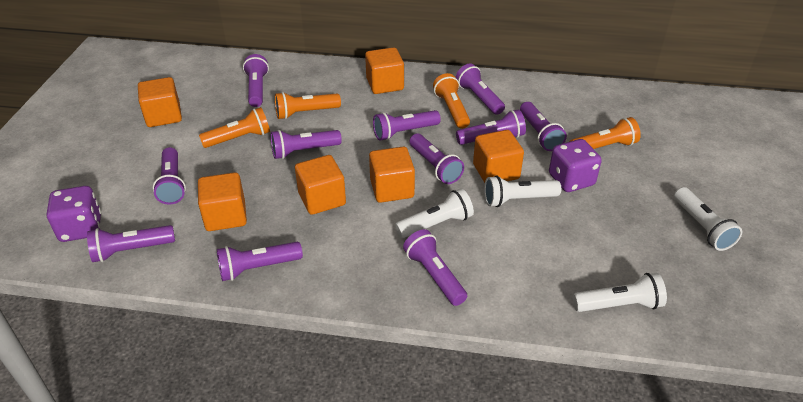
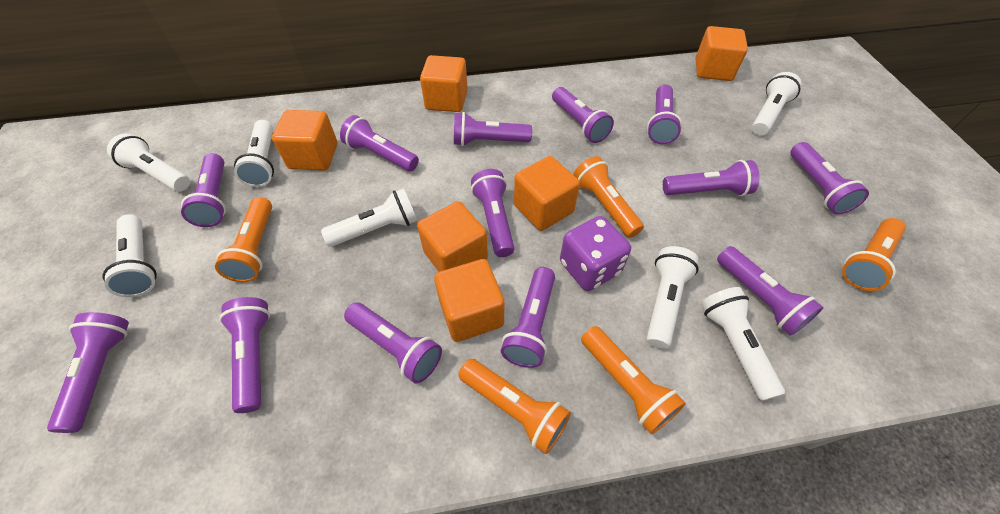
orange flashlight: [199,107,270,148] [275,92,341,119] [433,73,470,129] [569,117,641,149] = 4 -> [215,197,272,282] [458,359,571,454] [573,156,644,238] [581,326,686,434] [842,218,906,291] = 5
purple dice: [47,186,101,242] [549,139,602,192] = 2 -> [560,216,631,291] = 1
purple flashlight: [87,225,175,262] [153,147,186,205] [217,242,303,281] [243,54,269,107] [271,130,342,159] [373,110,441,141] [403,229,467,306] [409,134,464,184] [456,64,505,115] [456,109,526,145] [520,102,567,151] = 11 -> [47,312,129,433] [181,153,226,227] [219,297,270,413] [340,115,419,171] [344,303,442,384] [454,112,532,146] [471,169,514,257] [501,267,555,368] [552,87,614,143] [647,84,682,144] [663,160,759,196] [717,246,824,336] [791,142,869,214] = 13
white flashlight: [395,188,474,238] [484,175,561,207] [573,273,667,312] [674,187,742,251] = 4 -> [103,214,157,297] [107,133,190,191] [234,120,274,187] [321,188,418,247] [646,246,699,349] [701,287,785,401] [752,72,802,135] = 7

